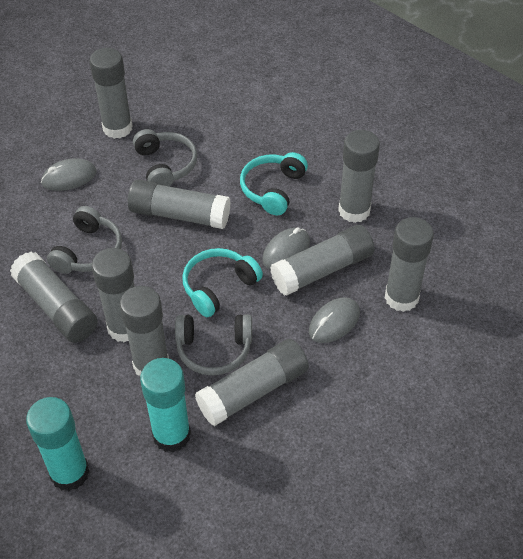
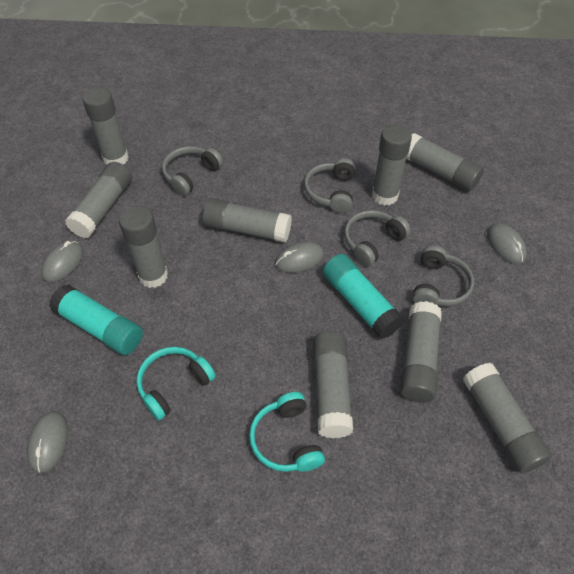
grey headphones: [47,206,122,274] [133,129,197,187] [175,314,252,376] = 3 -> [162,146,223,196] [304,158,356,213] [344,210,411,267] [412,245,474,306] = 4
grey mouse: [41,158,97,191] [262,227,310,270] [309,297,360,343] = 3 -> [27,411,68,473] [41,241,83,282] [275,242,324,273] [487,223,527,264] = 4

